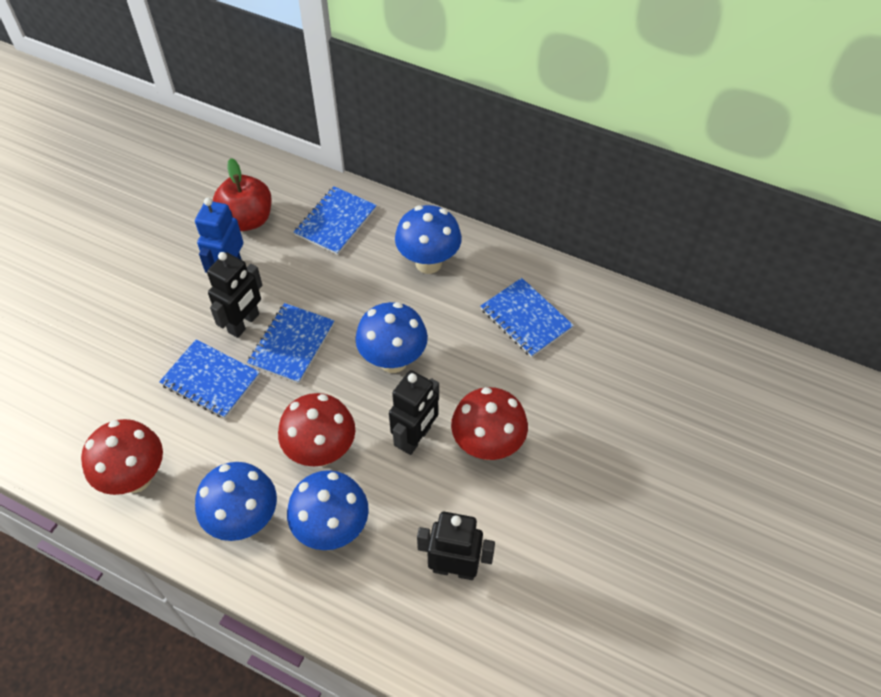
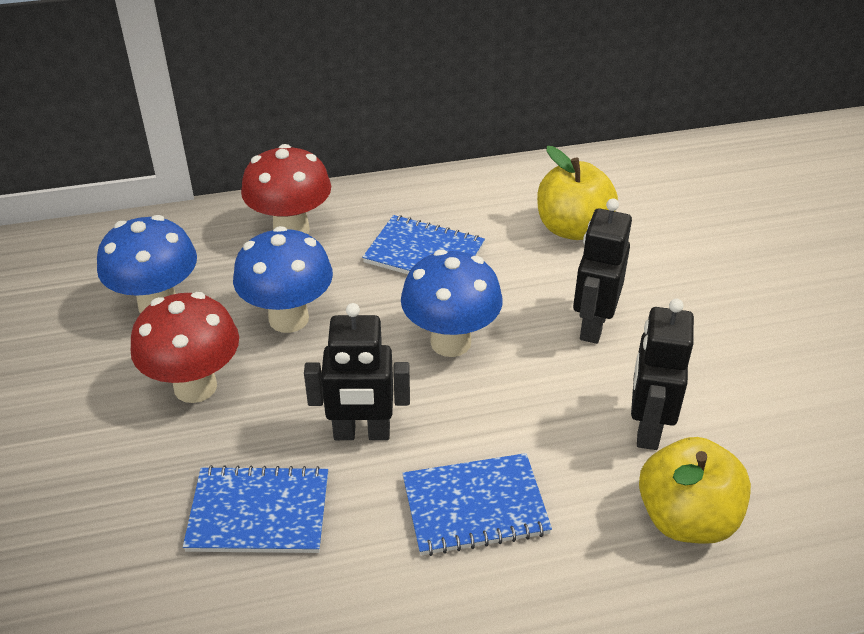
blue mushroom: [195,462,277,541] [287,470,369,550] [355,302,428,373] [395,205,462,274] = 4 -> [97,215,197,314] [233,226,333,333] [401,249,503,357] = 3
blue notebook: [159,339,260,418] [247,303,334,383] [294,186,377,255] [481,278,574,358] = 4 -> [183,465,328,553] [362,215,485,274] [402,453,552,556] = 3
blue robot: [195,198,243,273] = 1 -> none = 0
red apple: [213,158,272,231] = 1 -> none = 0
red mushroom: [81,419,163,495] [278,393,355,466] [451,387,528,460] = 3 -> [131,292,239,403] [241,144,331,234] = 2
yellow apple: none = 0 -> [537,146,618,240] [639,437,751,544] = 2

